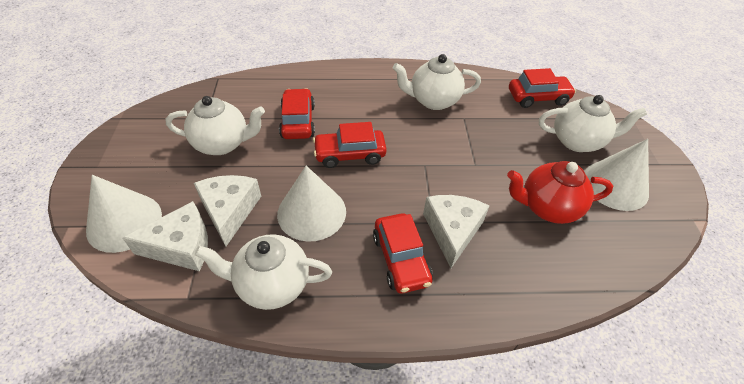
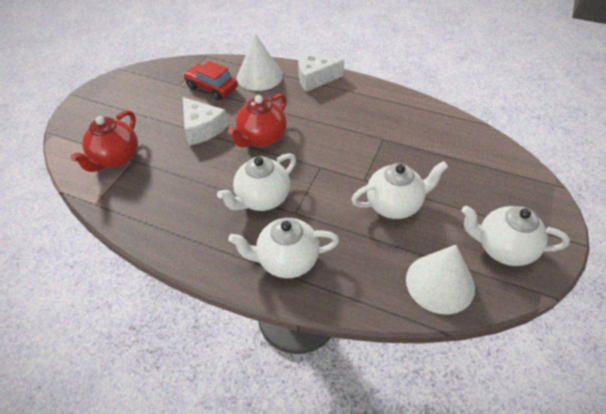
red car: [279,88,315,139] [313,122,387,168] [373,213,433,293] [509,68,576,108] = 4 -> [183,61,238,100] = 1
red teapot: [507,161,613,224] = 1 -> [70,110,138,172] [228,93,287,147] = 2
white cheese: [122,201,208,271] [194,175,261,246] [423,195,489,268] = 3 -> [183,97,228,145] [298,51,344,92] = 2
white cone: [86,175,162,253] [277,166,346,242] [584,139,649,211] = 3 -> [237,34,283,91] [406,245,475,314] = 2

